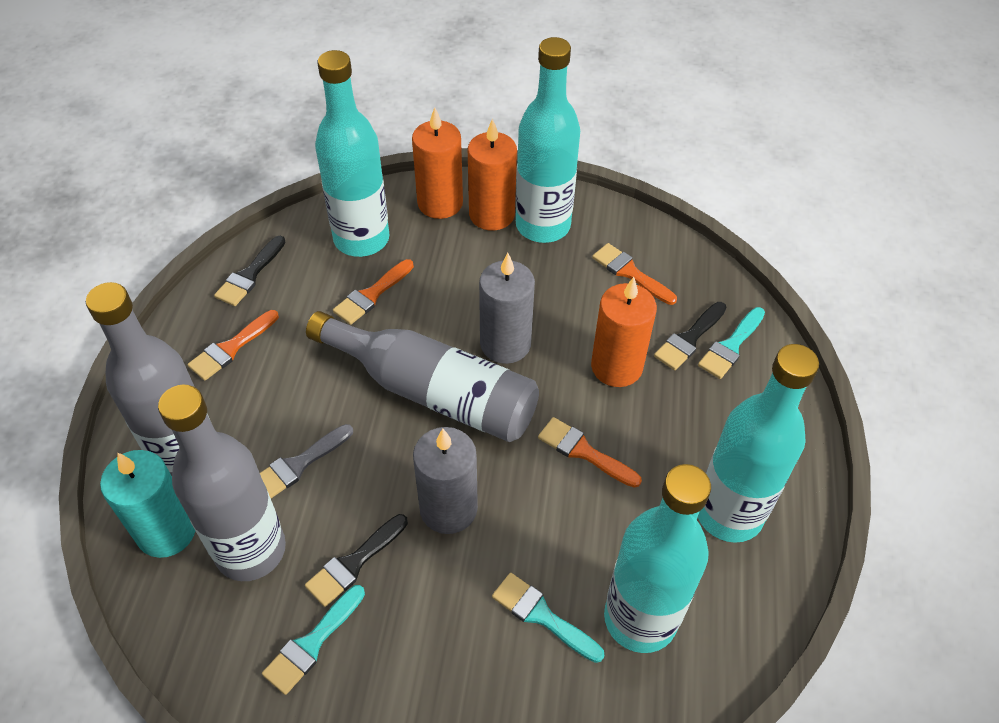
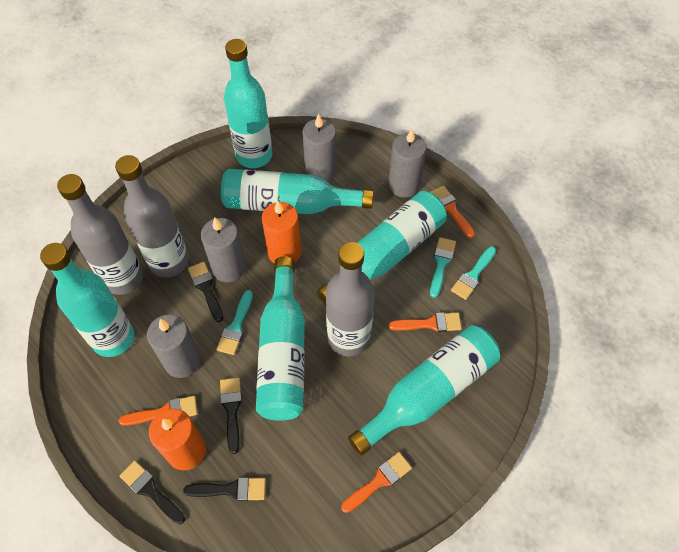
black brush: [214,235,285,306] [305,514,408,607] [654,302,727,370] = 3 -> [120,460,185,524] [183,477,266,501] [188,262,224,322] [220,377,242,454] = 4
grey brush: [260,424,353,498] = 1 -> none = 0
grey candle: [413,427,478,534] [479,253,535,364] = 2 -> [147,314,201,378] [201,217,246,282] [302,114,336,182] [388,129,427,198] = 4
orange candle: [412,107,463,219] [468,119,517,231] [591,277,657,387] = 3 -> [149,408,206,471] [262,201,302,264] = 2
turquoise bottle: [315,50,390,257] [516,37,580,243] [604,464,711,653] [698,344,819,543] = 4 -> [40,243,134,357] [221,169,374,214] [224,39,273,168] [256,256,305,421] [317,191,447,304] [348,325,500,456] = 6
turquoise candle: [100,450,195,558] = 1 -> none = 0

